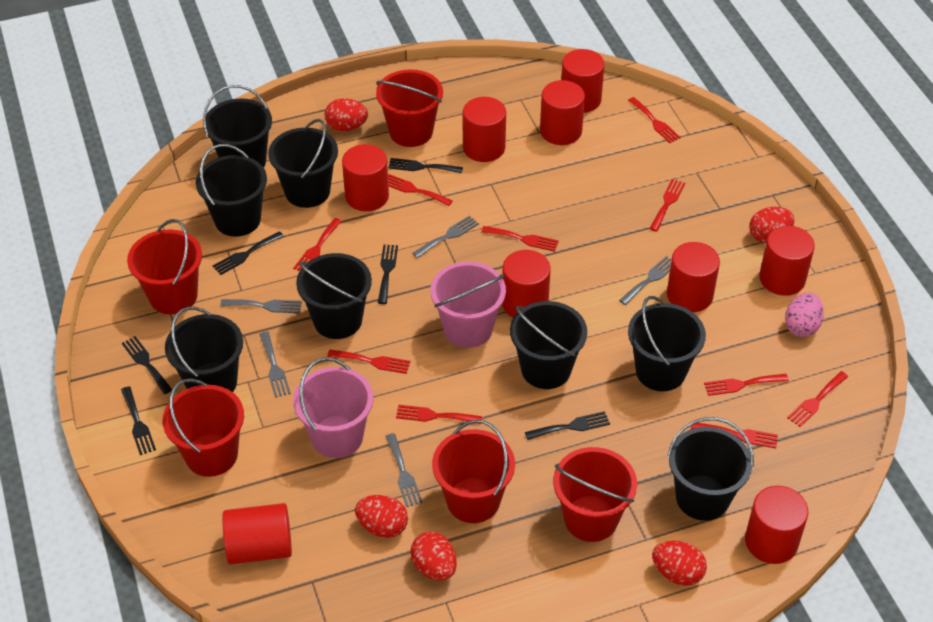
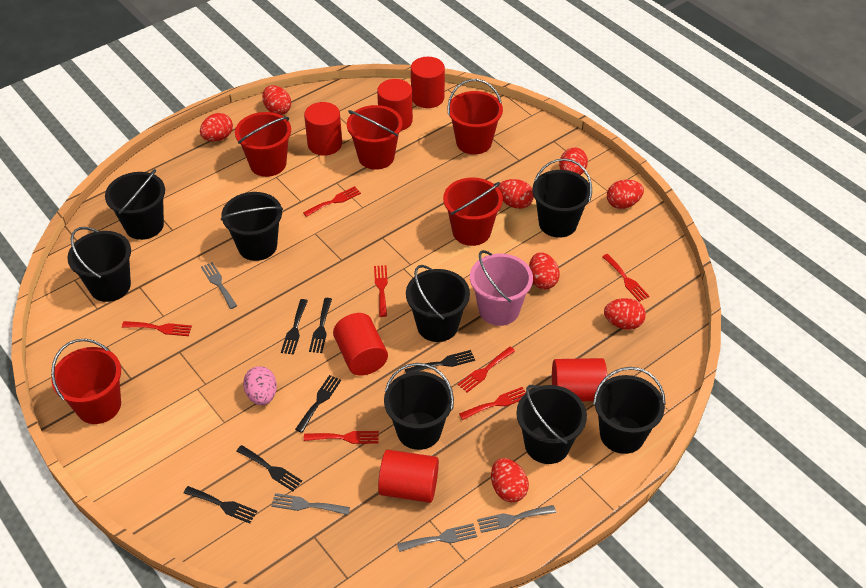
grey fork: [220,299,302,313] [260,331,291,398] [385,433,423,507] [412,215,479,258] [619,256,671,305] = 5 -> [201,262,237,309] [271,493,350,515] [397,523,477,552] [477,505,556,533] = 4
pink bucket: [293,357,373,458] [430,262,506,348] = 2 -> [470,250,533,326] = 1
red cylinder: [222,503,292,564] [342,144,389,211] [463,97,506,162] [502,250,551,318] [540,80,585,145] [561,49,605,113] [667,242,720,312] [745,486,808,564] [759,226,815,296] = 9 -> [304,102,342,156] [333,313,388,376] [377,79,413,131] [378,450,439,503] [411,57,445,108] [552,358,608,401] = 6
red egg: [325,98,368,131] [355,495,408,538] [411,532,457,581] [652,541,707,586] [749,207,794,243] = 5 -> [200,113,233,142] [263,85,291,115] [491,458,529,502] [498,179,534,209] [529,252,560,289] [559,147,588,175] [604,298,646,330] [607,180,644,209] = 8
red fork: [293,218,342,271] [327,349,410,374] [388,174,453,206] [396,405,482,424] [481,226,559,252] [628,97,681,143] [649,179,685,232] [691,423,778,448] [704,374,789,396] [787,371,848,427] = 10 -> [122,321,192,336] [303,186,361,217] [304,431,379,444] [374,265,388,317] [458,347,515,393] [459,387,525,420] [602,254,650,302] = 7

